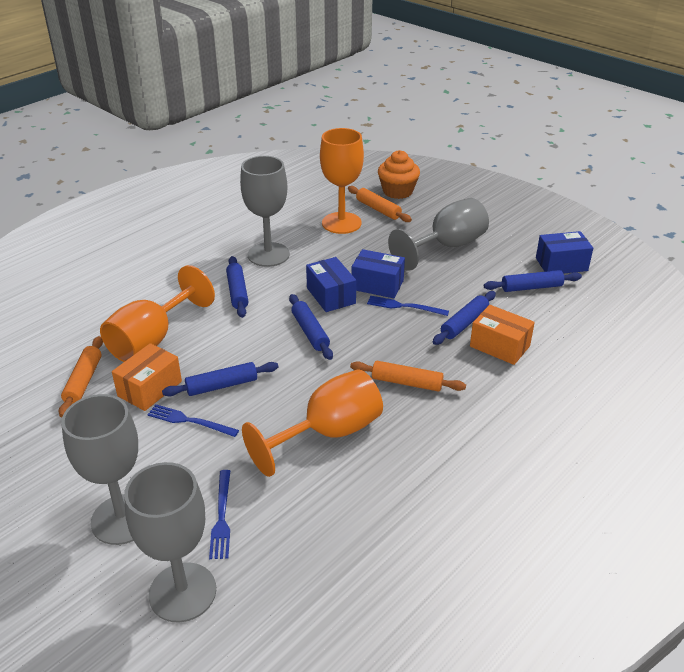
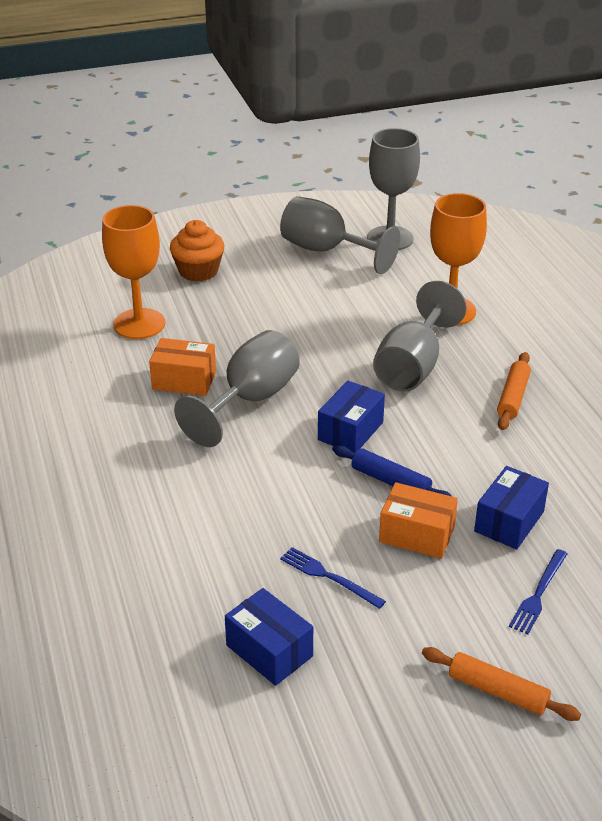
blue fork: [147,404,239,437] [209,470,230,559] [367,296,449,316] = 3 -> [280,547,386,609] [509,549,567,635] = 2
blue rolling pin: [162,362,278,397] [226,256,248,318] [289,294,333,360] [433,291,496,345] [484,270,582,292] = 5 -> [332,445,452,496] = 1
orange goblet: [100,265,215,362] [242,369,383,477] [320,128,364,234] = 3 -> [102,205,165,339] [430,193,487,325] = 2
orange rolling pin: [59,336,103,417] [348,186,412,222] [350,361,466,392] = 3 -> [422,647,581,721] [497,352,531,430] = 2

